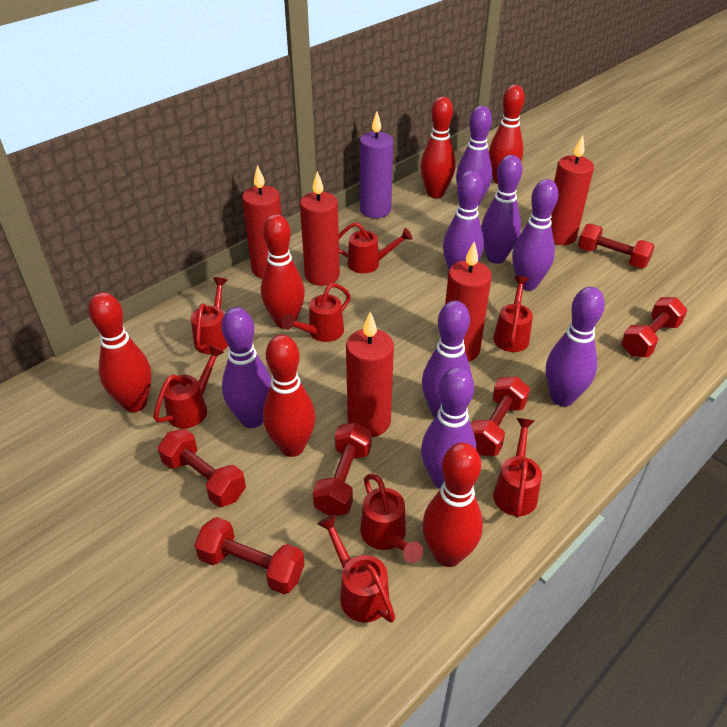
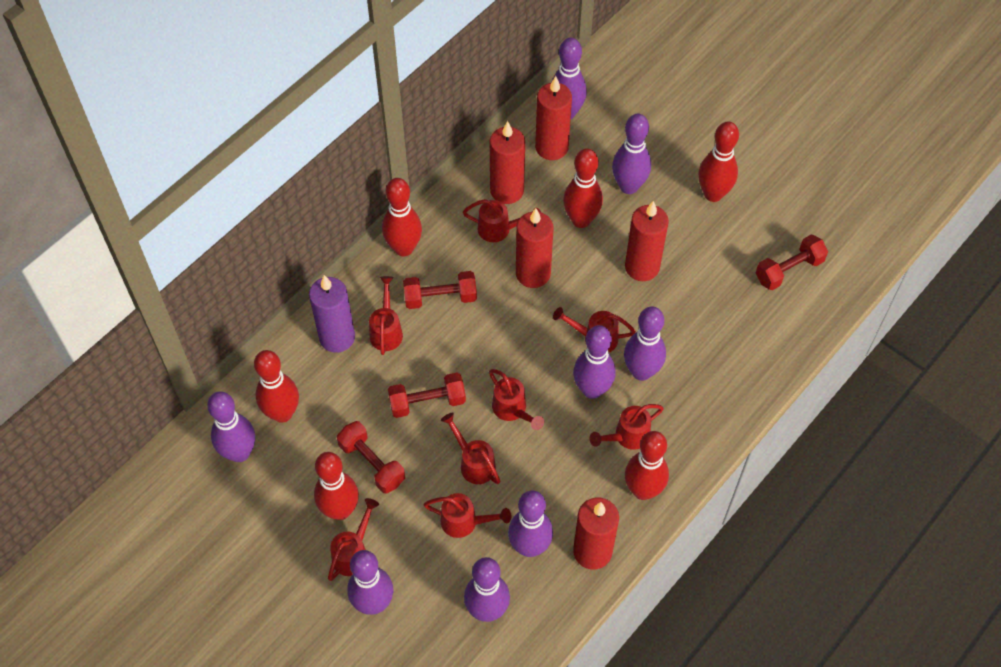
red dumbbell: [158,429,246,507] [194,517,305,594] [313,422,372,516] [471,376,530,456] [578,224,655,269] [621,297,687,357] = 6 -> [337,421,405,493] [388,373,466,418] [403,271,477,309] [756,235,828,290] = 4

